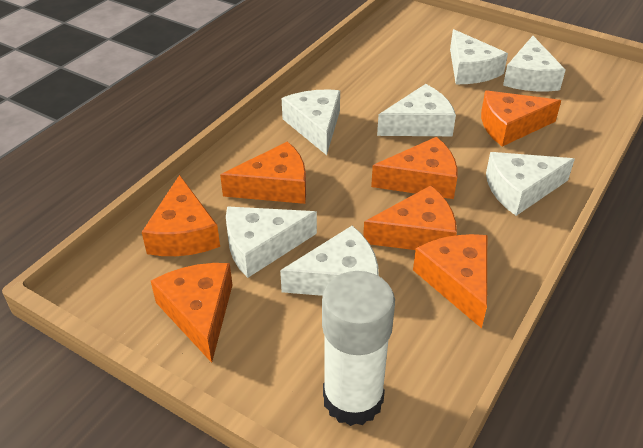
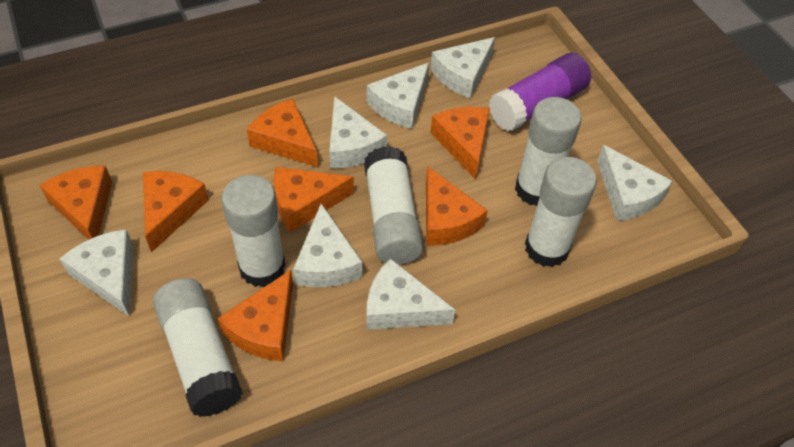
purple glue stick: none = 0 -> [489,53,591,131] = 1
white glue stick: [322,271,395,426] = 1 -> [153,278,243,417] [221,175,286,287] [364,146,423,265] [515,97,582,206] [525,157,597,267] = 5

